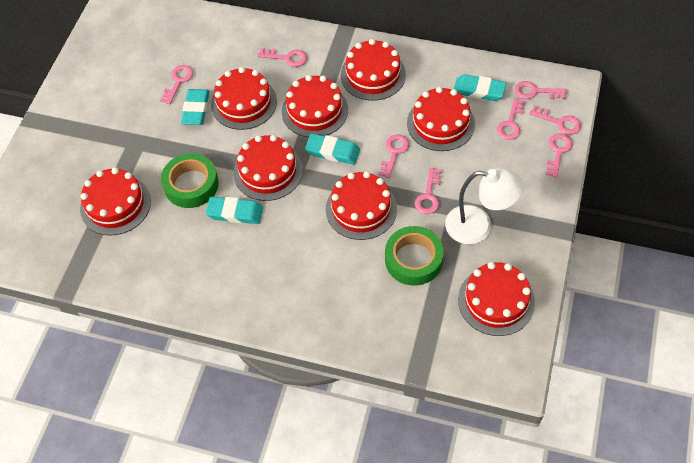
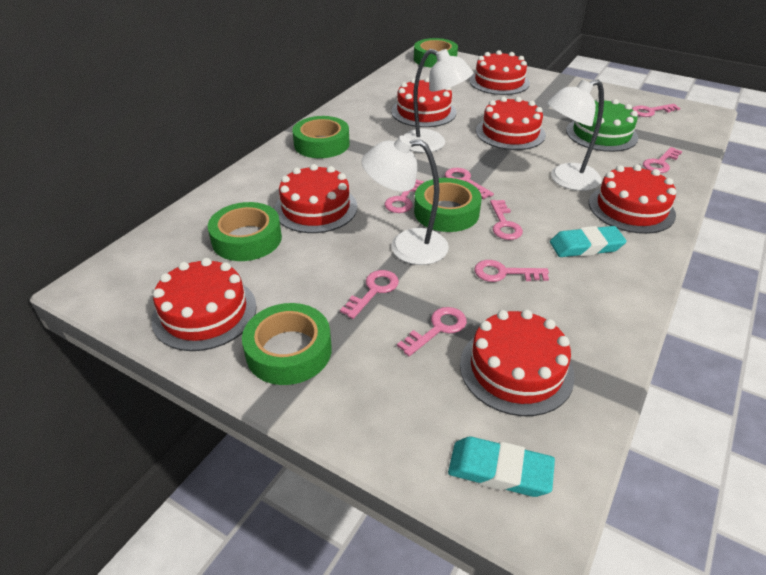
green cake: none = 0 -> [566,98,638,152] = 1
green tape: [161,153,219,208] [385,226,444,285] = 2 -> [208,202,282,261] [242,303,332,385] [292,116,349,158] [414,38,458,68] [414,178,482,232] = 5
red cake: [80,167,151,236] [211,67,277,130] [233,135,303,201] [282,75,348,137] [326,171,397,240] [341,39,406,101] [407,87,475,151] [458,262,535,336] = 8 -> [151,258,257,351] [274,164,357,233] [391,77,457,127] [460,309,575,416] [469,50,530,95] [476,97,546,150] [589,164,676,234] = 7
turquoise eraser: [181,89,209,125] [206,197,263,224] [305,134,360,165] [454,74,506,101] = 4 -> [448,437,555,497] [550,226,627,257] = 2
white lamp: [445,168,524,244] = 1 -> [362,136,449,265] [403,49,474,153] [546,79,604,191] = 3

